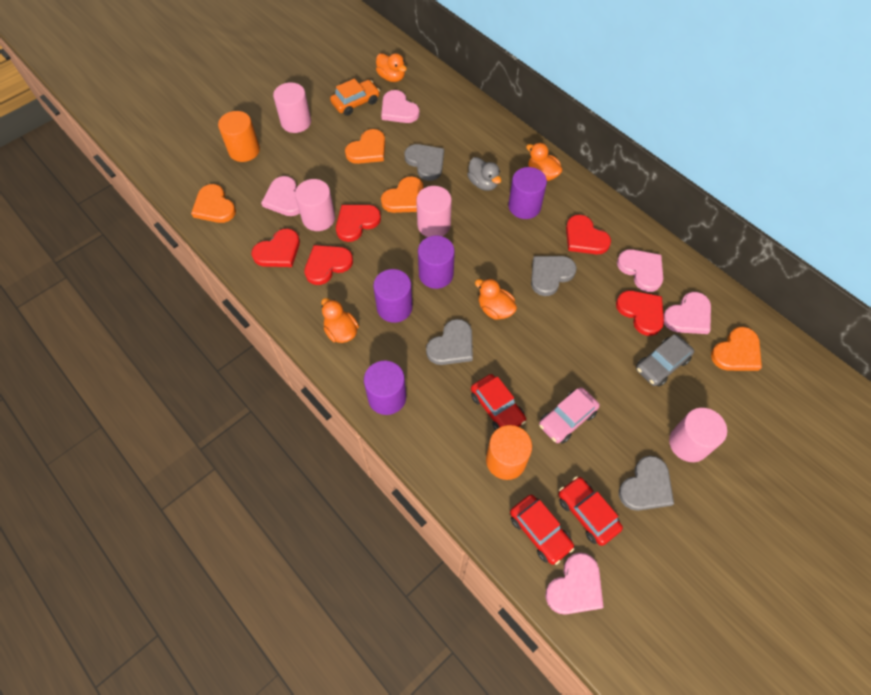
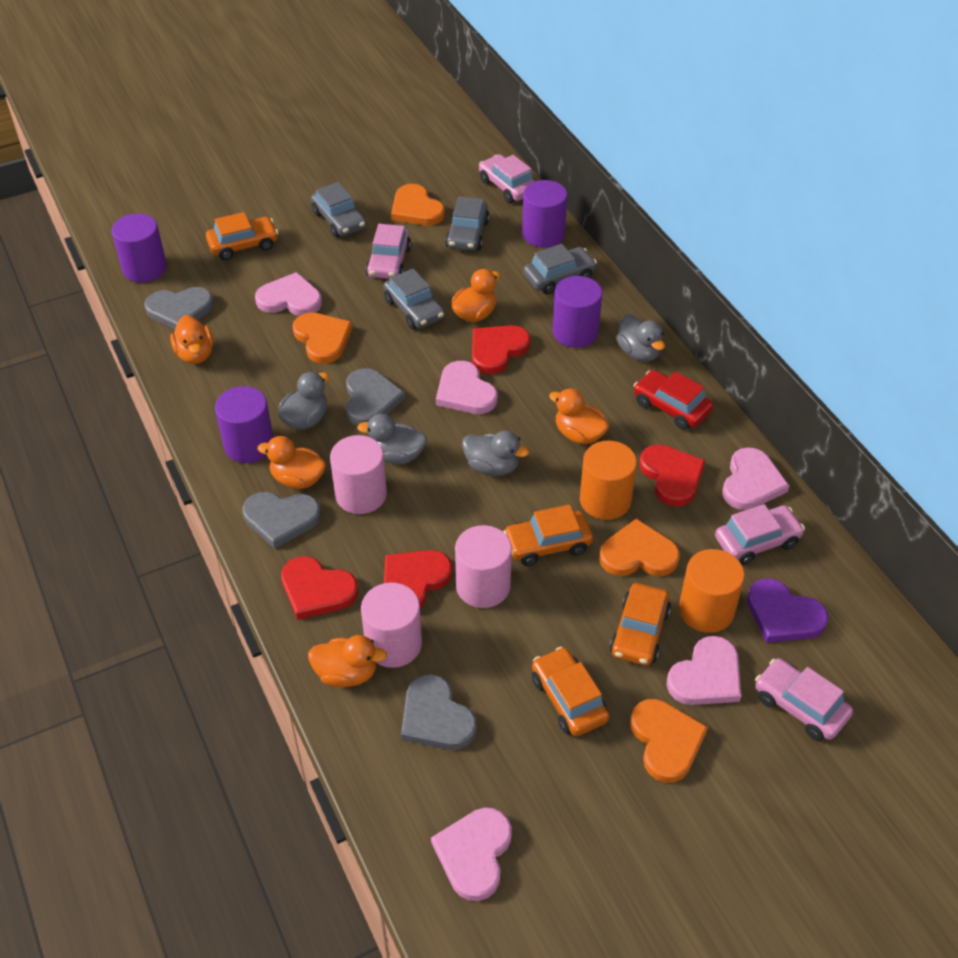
grey car: [636,334,694,386] = 1 -> [311,182,366,238] [384,269,445,329] [445,196,490,251] [523,244,597,294] = 4
grey duck: [467,157,501,191] = 1 -> [278,372,329,429] [357,414,427,464] [462,431,529,476] [616,315,665,362] = 4
orange car: [330,78,380,116] = 1 -> [206,212,278,260] [503,504,593,566] [532,647,609,736] [610,583,671,666] = 4
orange duck: [321,298,359,343] [376,53,407,82] [475,278,517,320] [526,143,563,181] = 4 -> [170,315,213,364] [257,436,326,489] [308,635,387,687] [451,269,500,322] [549,389,609,444] = 5
pink car: [539,387,600,444] = 1 -> [366,224,411,279] [479,154,535,203] [715,504,805,565] [755,658,853,741] = 4
pink cylinder: [273,82,311,133] [295,179,335,231] [416,186,452,237] [669,408,727,462] = 4 -> [330,435,387,514] [361,583,422,668] [455,525,512,608] = 3
purple heart: none = 0 -> [747,579,828,643] = 1
red car: [471,374,526,431] [510,495,574,565] [559,476,623,546] = 3 -> [634,370,713,430] = 1
red heart: [252,229,300,267] [304,245,353,285] [336,205,381,242] [566,215,611,254] [616,290,664,336] = 5 -> [281,556,358,620] [384,550,452,609] [472,325,530,374] [639,444,705,507] = 4

